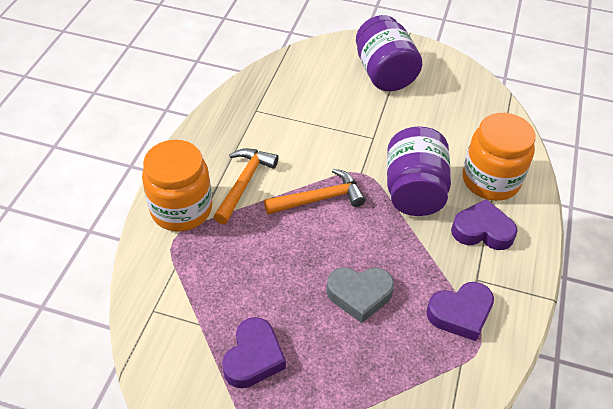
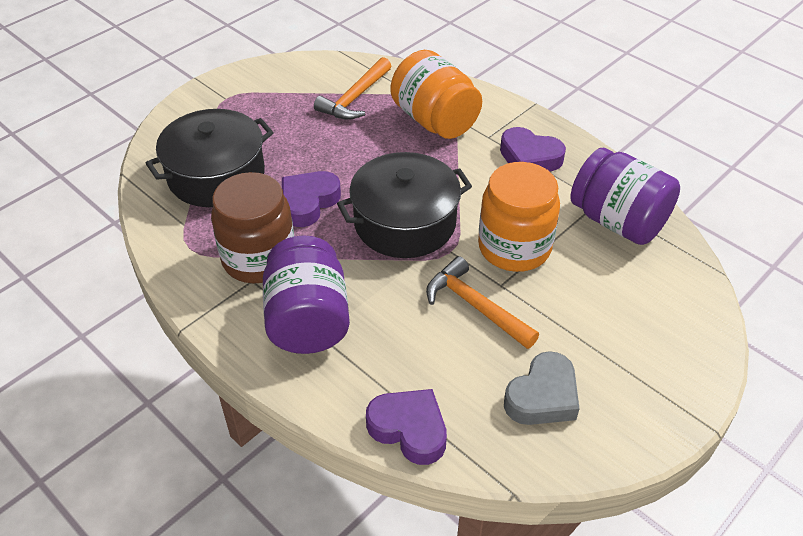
black pot: none = 0 -> [145,109,274,207] [337,152,472,258] = 2
brown jar: none = 0 -> [211,172,294,283] = 1

